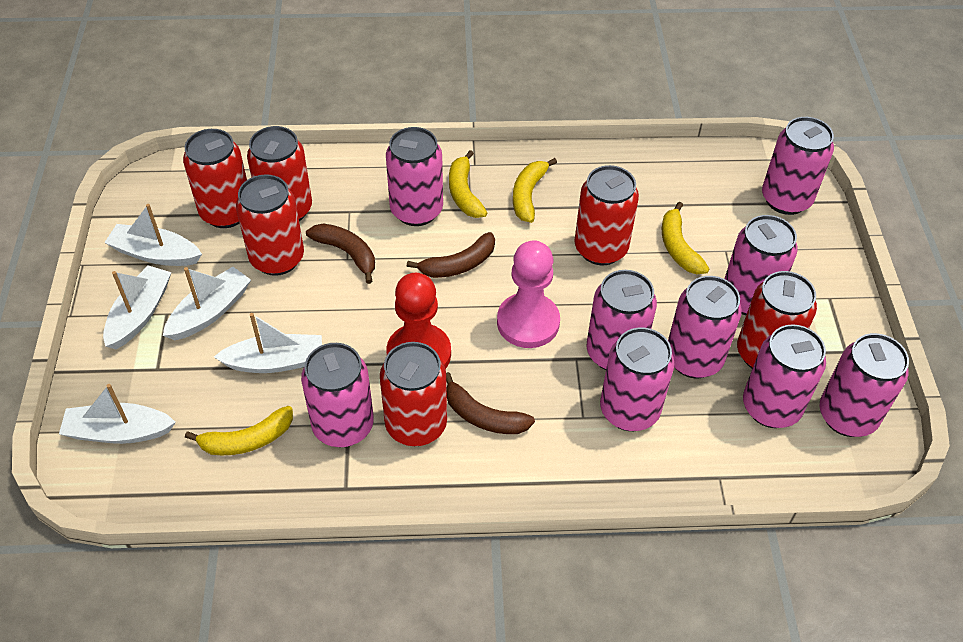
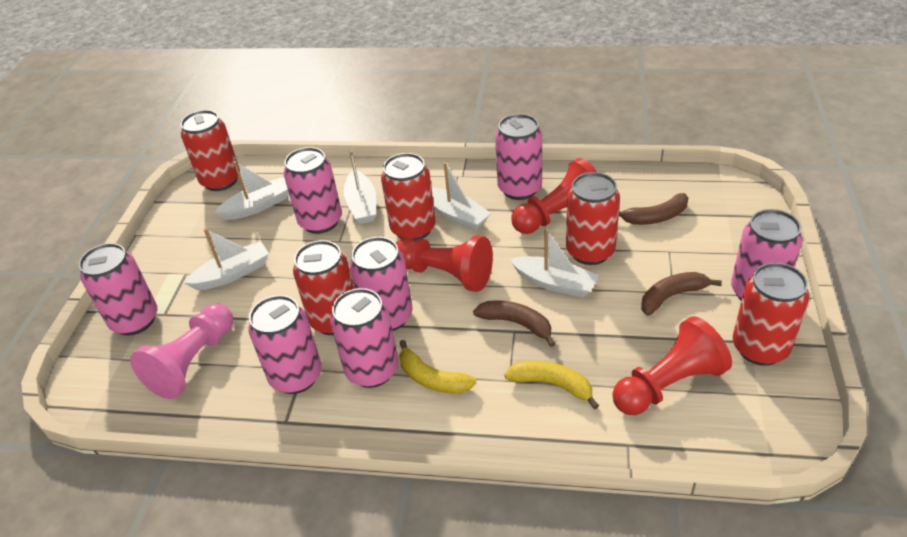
pink can: [301,343,374,447] [386,127,443,226] [586,270,657,370] [600,327,674,431] [668,276,742,378] [724,215,798,315] [743,324,826,428] [762,117,834,215] [820,333,909,437] = 9 -> [79,243,157,336] [248,295,321,394] [284,147,342,234] [330,288,398,388] [350,237,412,331] [495,114,542,200] [731,209,802,301] = 7
red can: [183,129,247,228] [236,174,304,276] [247,126,312,221] [380,342,447,446] [574,165,639,265] [737,271,817,369] = 6 -> [181,110,240,191] [293,240,354,335] [381,153,436,241] [566,172,620,265] [733,262,809,366] = 5
red pawn: [387,273,451,369] = 1 -> [396,236,493,292] [511,158,597,234] [612,316,732,415] = 3
yellow banana: [185,406,293,455] [449,150,487,218] [513,158,557,223] [662,202,709,274] = 4 -> [399,340,477,394] [504,361,599,409] = 2

